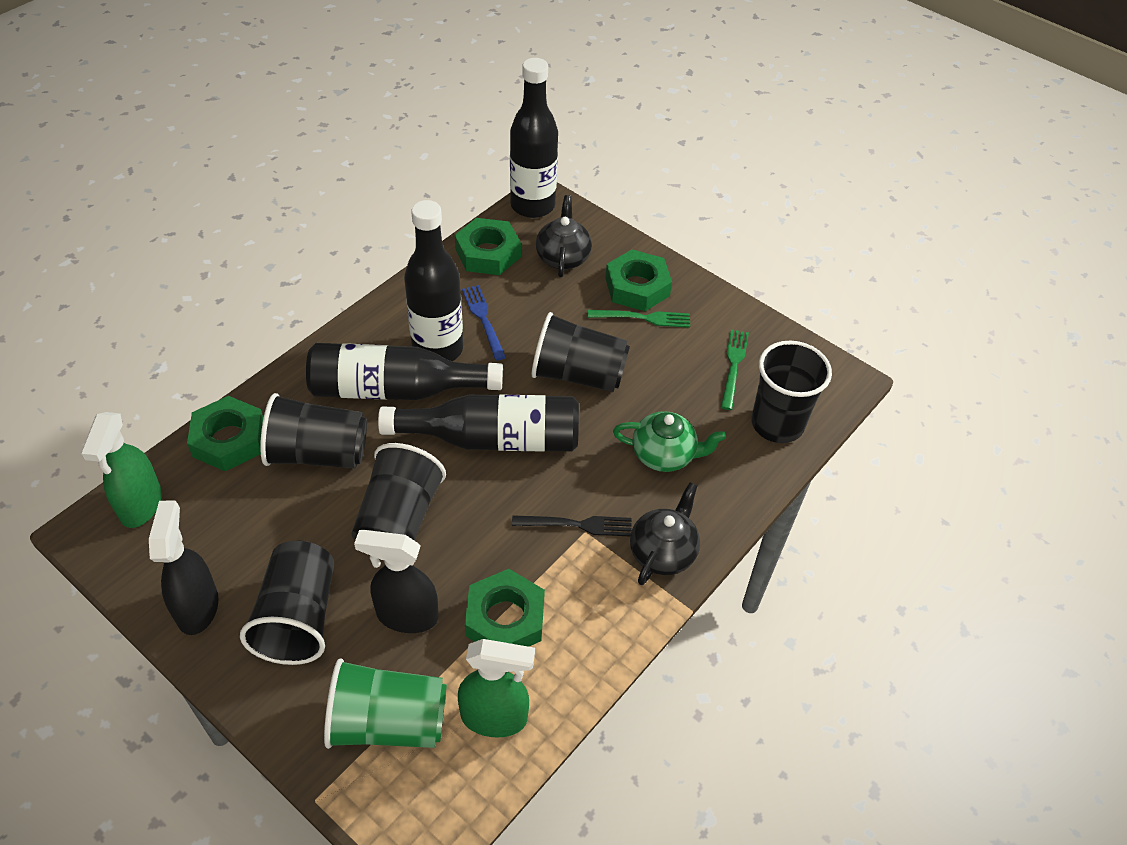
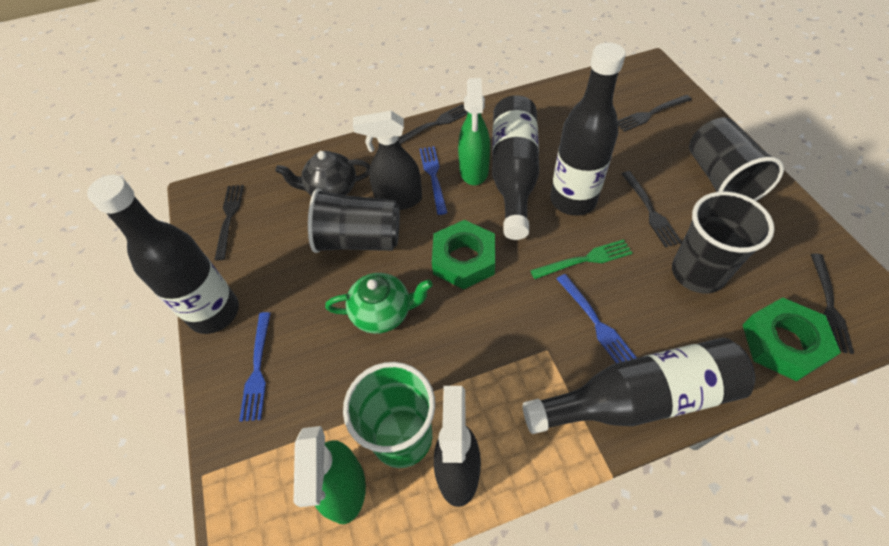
black cup: [240,540,334,665] [260,393,367,468] [351,443,446,541] [532,312,630,392] [752,341,832,443] = 5 -> [308,188,400,253] [672,191,775,294] [689,117,784,201] = 3
black fork: [512,515,632,536] = 1 -> [214,185,244,260] [398,104,468,144] [618,95,692,132] [622,171,682,248] [810,253,854,354] = 5
black teapot: [536,195,592,277] [630,482,700,585] = 2 -> [275,151,370,196] = 1
blue fork: [462,285,506,361] = 1 -> [239,312,271,422] [419,146,448,215] [557,274,637,363] = 3
green fork: [588,310,690,328] [721,329,749,410] = 2 -> [530,239,632,279] = 1
green nut: [187,396,263,471] [455,218,521,275] [465,569,545,647] [605,250,672,311] = 4 -> [432,220,495,290] [743,297,841,381] = 2

